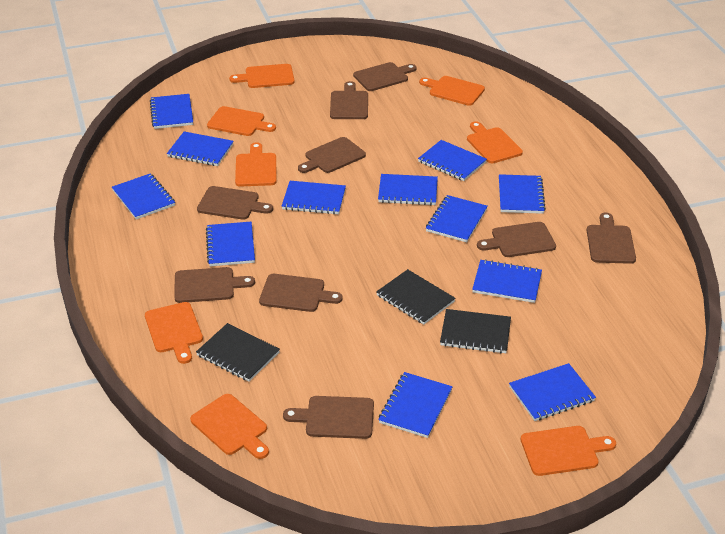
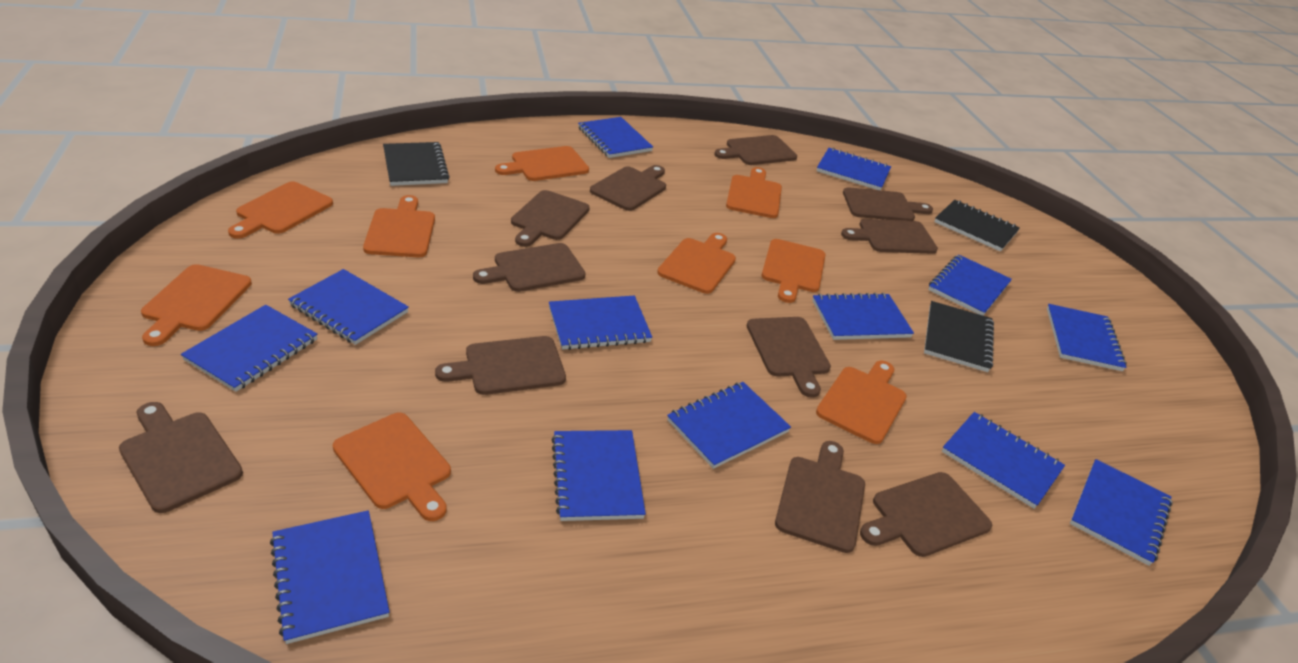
blue notebook: [112,173,175,219] [150,94,193,129] [167,131,234,166] [206,222,255,266] [281,181,346,214] [378,174,438,205] [378,372,452,438] [418,140,487,181] [426,195,488,242] [472,259,542,303] [499,174,546,214] [509,363,596,421] = 12 -> [181,305,318,392] [270,510,390,644] [288,269,409,345] [549,296,652,350] [551,430,646,521] [578,117,653,158] [667,382,791,469] [812,293,914,340] [817,148,891,190] [928,255,1012,315] [942,412,1065,509] [1047,304,1127,371] [1070,459,1173,566] = 13
brown cutting board: [174,267,255,303] [197,186,273,220] [259,274,343,312] [283,396,374,439] [298,137,366,173] [330,81,368,119] [353,62,417,91] [477,222,556,257] [587,212,636,264] = 9 -> [119,402,243,513] [435,336,566,395] [473,243,586,292] [511,190,590,247] [590,165,666,211] [714,135,797,165] [747,317,831,398] [775,441,865,553] [841,219,938,254] [843,187,933,221] [860,472,992,557] = 11
orange cutting board: [145,302,203,364] [190,394,269,459] [207,106,276,136] [229,64,295,88] [235,142,277,187] [419,76,485,106] [467,121,523,163] [521,426,616,476] = 8 -> [141,264,252,346] [228,182,333,239] [333,413,451,521] [363,195,435,257] [495,146,589,181] [657,233,736,294] [726,167,782,218] [761,239,825,303] [816,361,907,444] = 9

